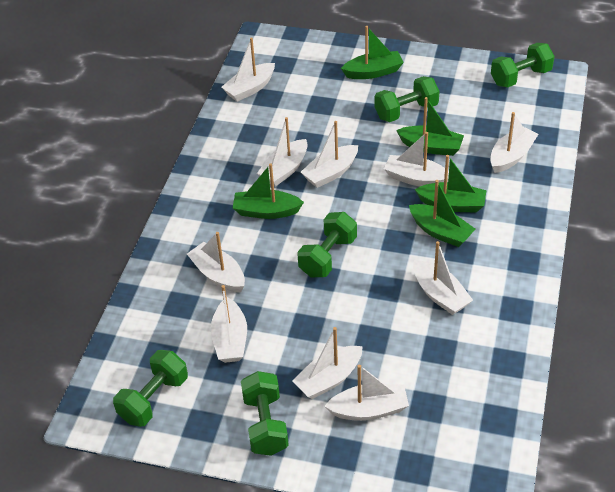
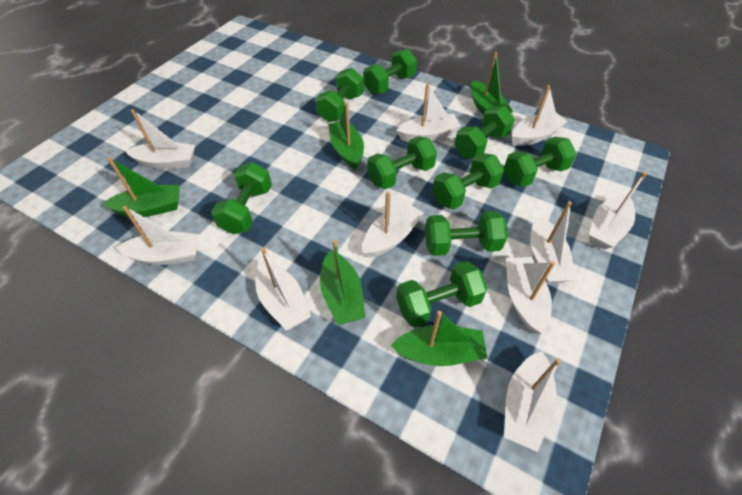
green dumbbell: [113,350,188,427] [241,371,289,456] [297,212,357,277] [374,76,439,122] [491,43,555,87] = 5 -> [211,162,272,234] [316,68,364,122] [363,49,417,94] [367,136,437,189] [397,261,487,327] [425,211,508,256] [432,153,504,210] [454,106,515,159] [504,137,576,187] = 9

